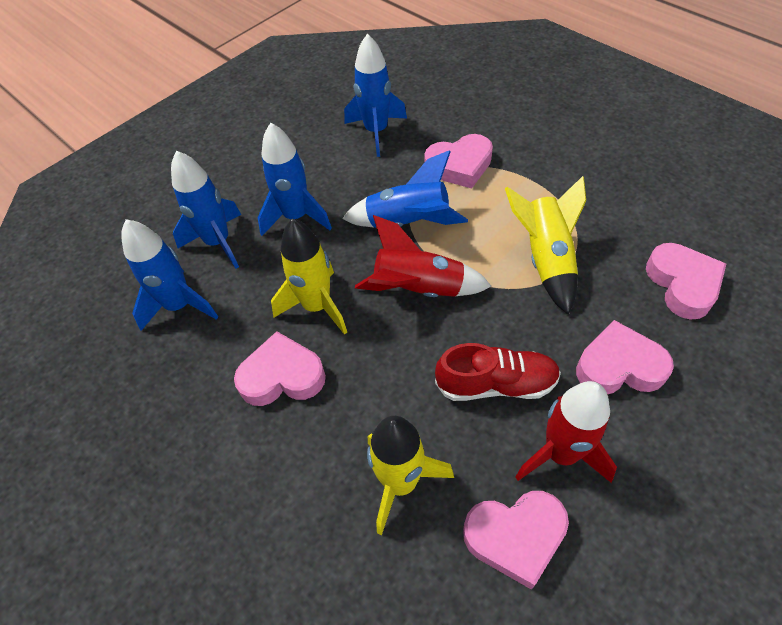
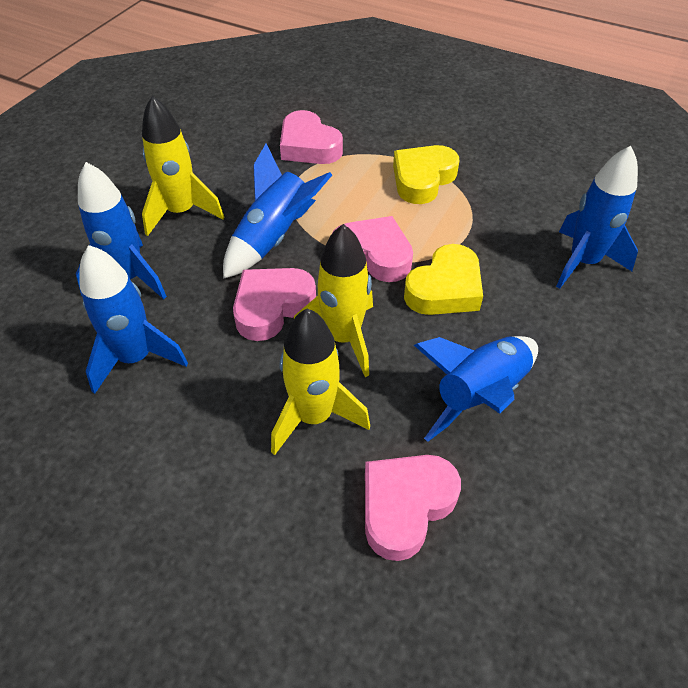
pink heart: [234,331,326,406] [424,134,493,188] [463,491,569,590] [576,320,674,394] [646,243,726,320] = 5 -> [233,268,316,341] [280,110,343,164] [333,216,413,282] [365,455,461,561] = 4
red rocket: [355,215,491,297] [515,381,617,483] = 2 -> none = 0
red shoe: [435,343,561,401] = 1 -> none = 0
yellow heart: none = 0 -> [393,145,460,204] [404,244,483,315] = 2

